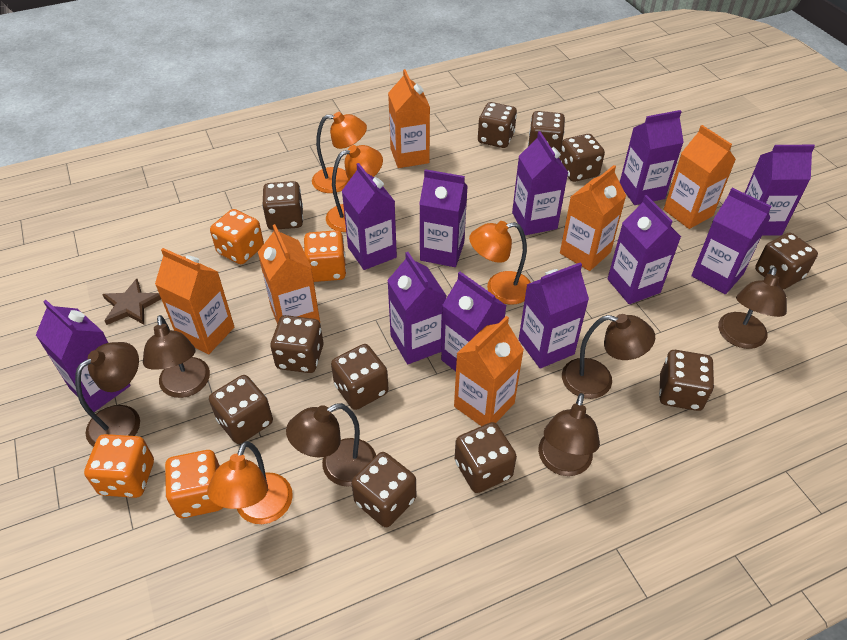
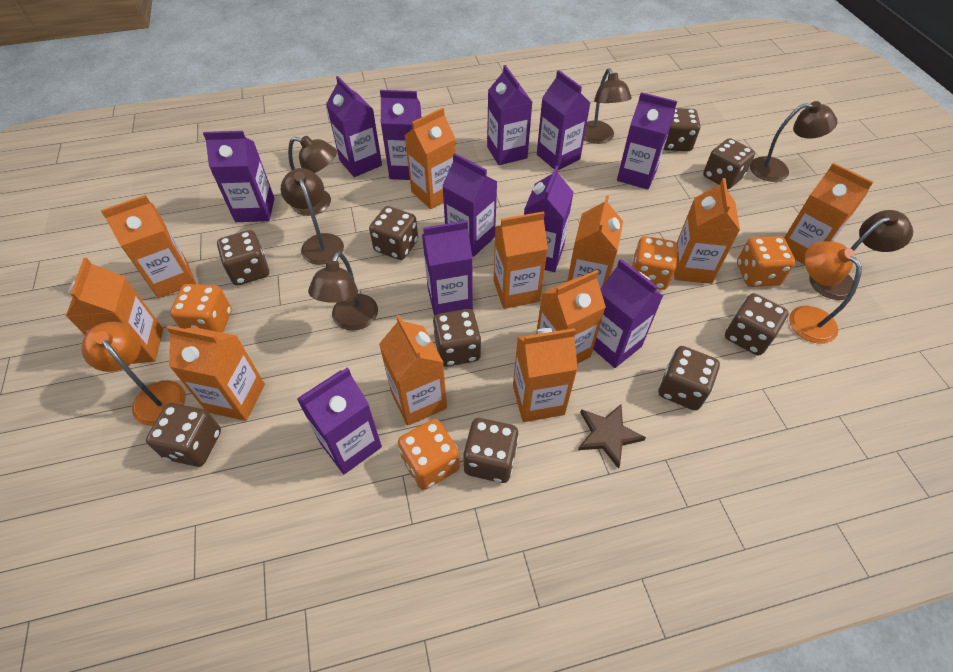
brown dice: [209,375,273,444] [262,181,303,230] [271,315,324,373] [331,344,388,410] [351,452,416,528] [455,422,517,493] [478,102,517,148] [528,111,565,153] [559,134,605,182] [659,350,714,411] [755,232,818,289] = 11 -> [146,403,221,467] [217,230,269,286] [369,206,418,260] [433,309,481,367] [463,418,519,483] [659,346,720,411] [663,108,700,151] [703,138,755,189] [725,293,789,355] = 9
orange carton: [155,248,234,354] [258,224,320,324] [388,69,430,168] [454,316,524,426] [560,165,626,271] [663,125,736,229] = 6 -> [66,258,163,364] [101,195,196,298] [167,326,265,421] [379,315,447,426] [405,108,456,209] [494,211,548,309] [513,328,578,422] [536,270,606,364] [567,195,623,289] [674,178,740,284] [784,163,873,265] = 11
orange lamp: [207,441,293,524] [312,112,367,193] [326,145,383,232] [469,221,531,305] = 4 -> [81,322,186,426] [789,242,862,344] = 2

